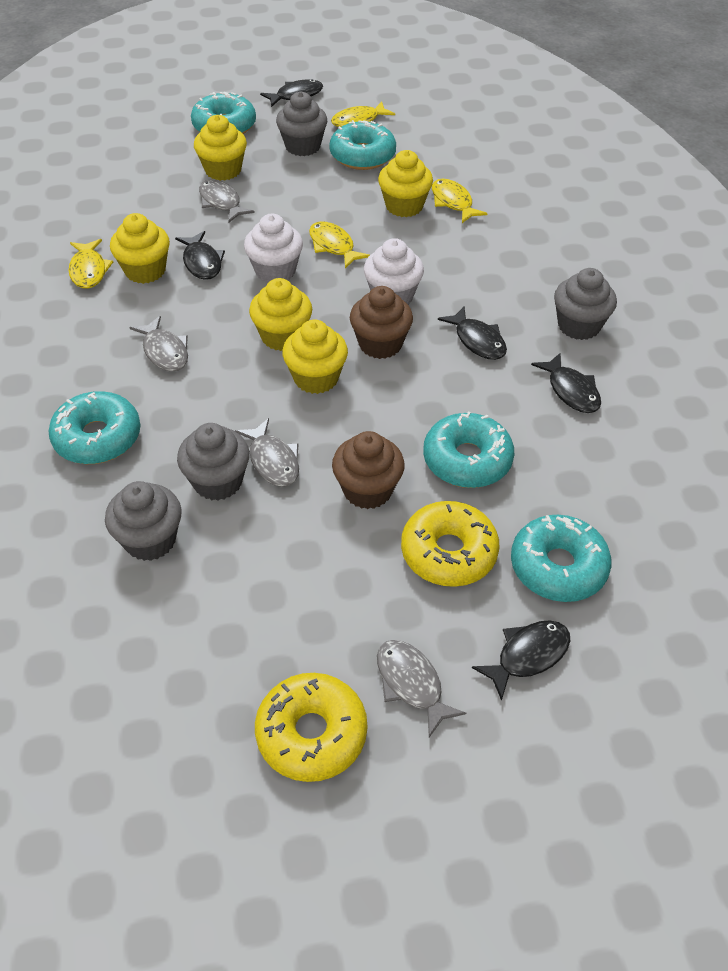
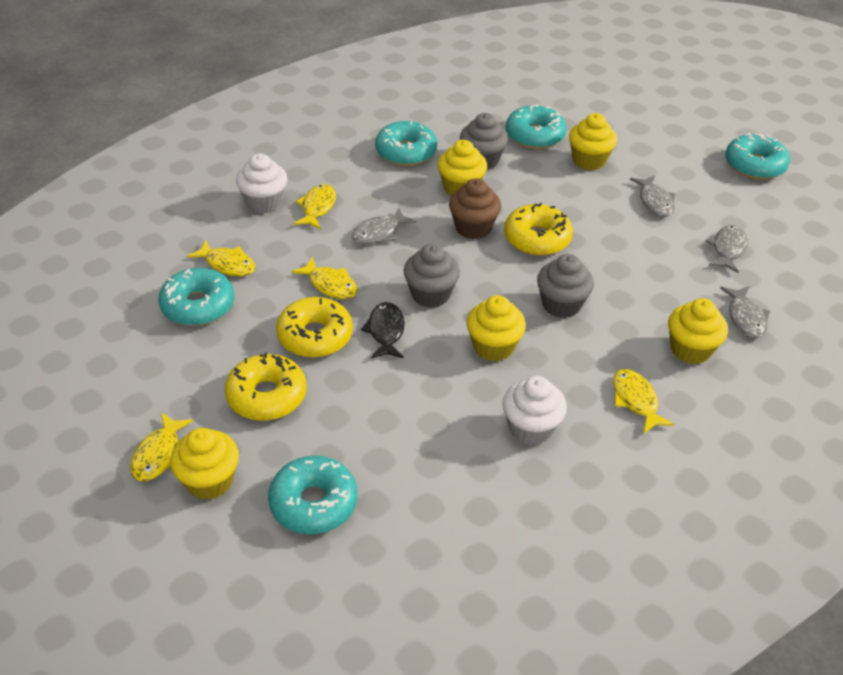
black fish: [175,231,225,280] [260,79,323,107] [438,307,507,360] [472,620,570,701] [531,352,601,413] = 5 -> [361,302,405,358] = 1
brown cupcake: [332,431,405,509] [350,286,413,359] = 2 -> [449,178,501,239] = 1
grey cupcake: [105,481,182,561] [177,423,250,501] [276,92,327,156] [554,268,617,340] = 4 -> [404,244,460,308] [460,113,508,170] [537,254,594,318] = 3
yellow donut: [255,673,367,782] [401,501,500,587] = 2 -> [225,352,306,421] [276,297,353,358] [504,203,573,256] = 3
yellow fish: [68,239,113,289] [309,221,370,269] [331,101,395,127] [432,179,488,223] = 4 -> [130,413,193,481] [187,240,256,276] [291,257,357,299] [293,184,336,229] [613,369,674,434] = 5

